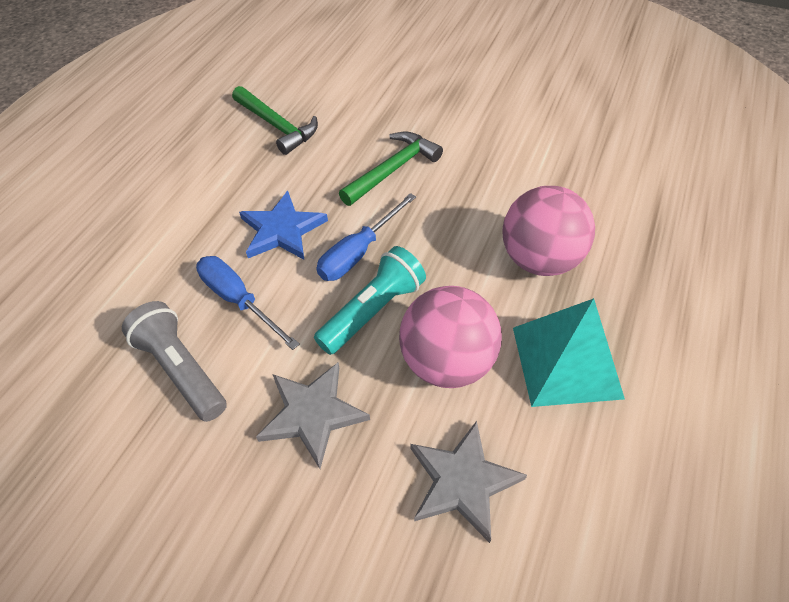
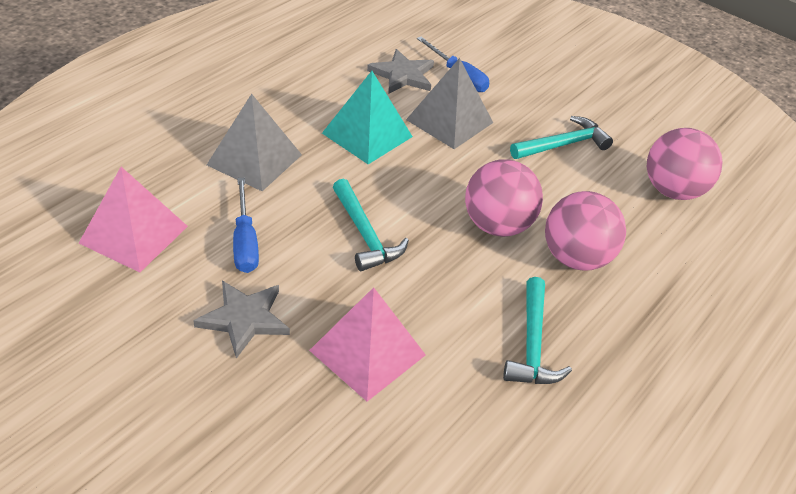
blue star: [239,191,328,260] = 1 -> none = 0
green hammer: [232,86,318,155] [339,131,443,206] = 2 -> none = 0
grey flashlight: [122,301,227,422] = 1 -> none = 0
grey pyramid: none = 0 -> [207,94,302,191] [406,58,493,149] = 2
pink ball: [399,286,502,388] [503,186,595,276] = 2 -> [465,159,543,237] [545,191,626,270] [647,128,722,200] = 3
pink pyramid: none = 0 -> [79,167,188,272] [309,287,426,402] = 2
turquoise flashlight: [314,246,426,355] = 1 -> none = 0
turquoise hammer: none = 0 -> [333,179,409,271] [503,277,572,384] [510,116,613,159] = 3

